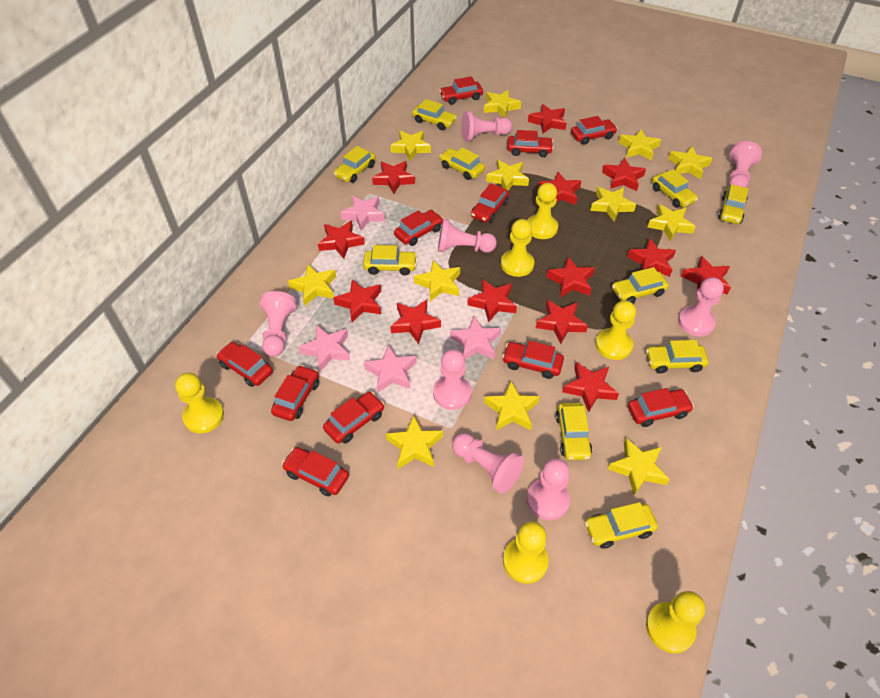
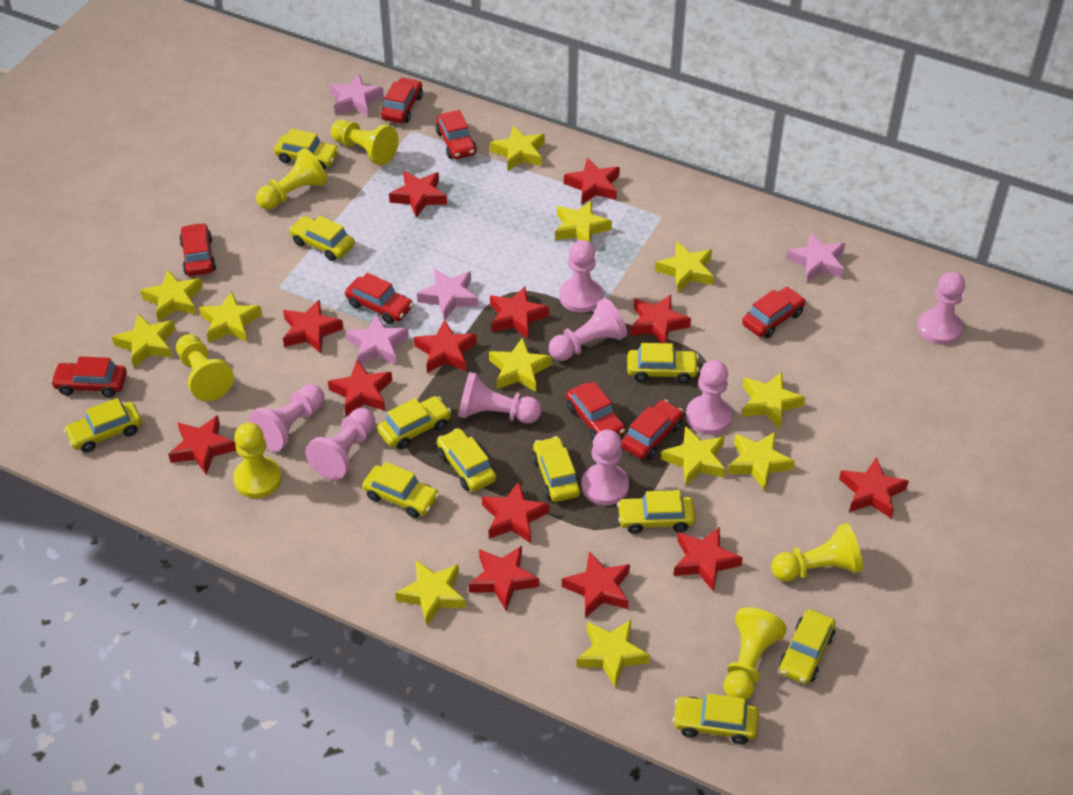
red car: [216,342,273,387] [271,365,319,421] [282,447,349,496] [323,392,384,444] [394,210,443,246] [439,76,483,105] [471,183,509,223] [502,341,564,379] [507,130,553,157] [571,116,618,145] [628,388,694,427] = 11 -> [50,356,127,397] [179,223,216,276] [345,273,413,324] [381,77,423,123] [435,110,477,159] [566,382,625,440] [621,400,683,459] [742,287,806,338] = 8
yellow car: [334,146,376,183] [363,245,417,275] [412,99,457,130] [439,147,485,180] [555,403,592,460] [585,502,658,549] [612,267,669,303] [646,340,709,373] [652,169,698,208] [718,184,748,224] = 10 -> [64,398,142,452] [274,129,340,169] [289,216,355,261] [362,462,439,518] [377,396,451,449] [437,428,496,492] [532,436,581,502] [617,490,696,534] [627,343,699,383] [673,694,759,744] [778,609,836,684] = 11

